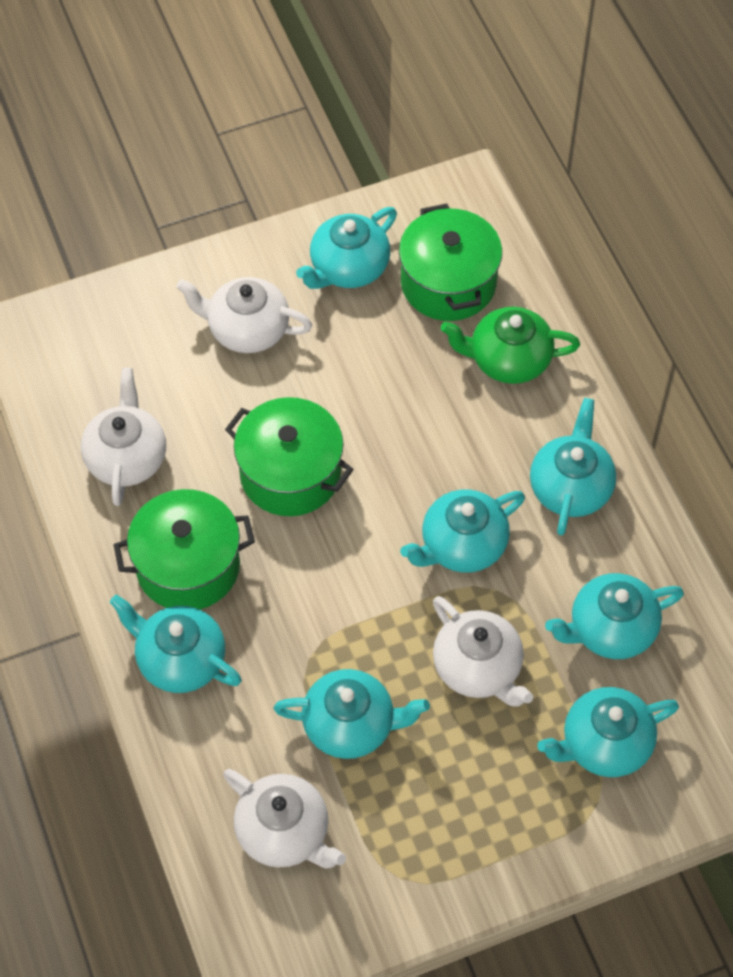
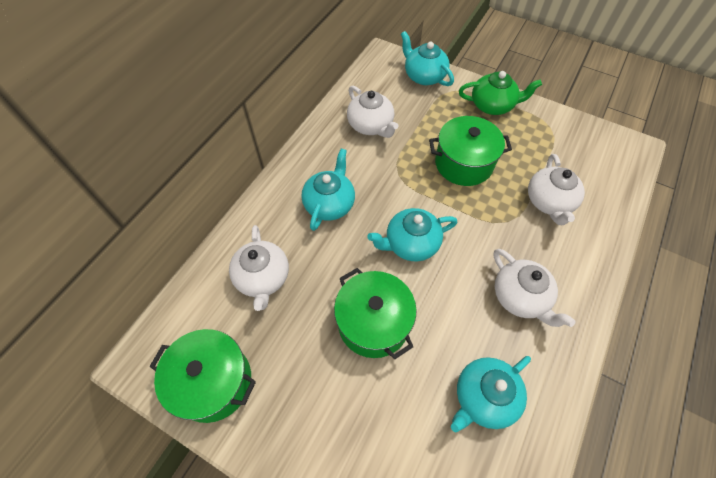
turquoise teapot: [110,594,242,693] [274,669,430,759] [296,207,397,289] [400,489,525,573] [530,398,616,536] [537,687,679,777] [545,573,684,659] = 7 -> [301,149,355,231] [367,208,457,261] [401,31,454,86] [451,356,531,432] = 4

